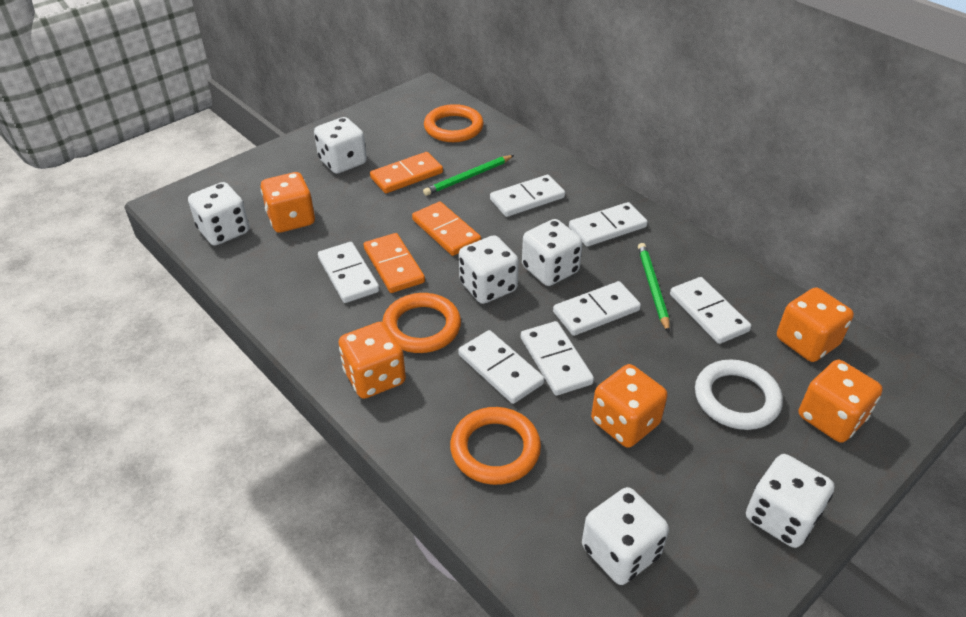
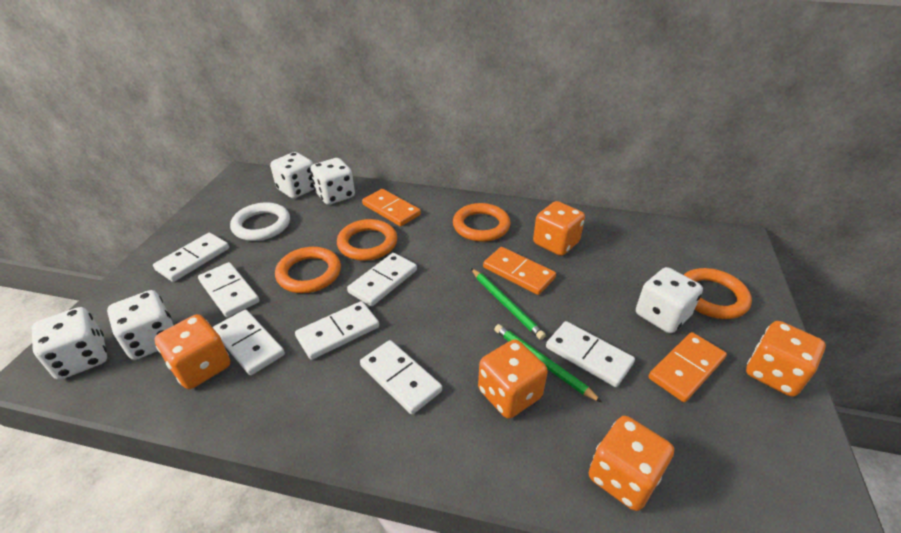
orange ring: [382,293,461,353] [424,104,484,142] [450,407,541,485] = 3 -> [275,247,341,293] [337,219,397,261] [453,203,510,242] [684,268,752,319] = 4
white dice: [188,182,250,246] [314,117,367,174] [459,235,519,304] [522,219,583,286] [582,487,669,585] [746,454,835,548] = 6 -> [32,307,107,380] [107,290,174,360] [270,152,314,198] [310,158,355,205] [636,267,703,333] = 5

